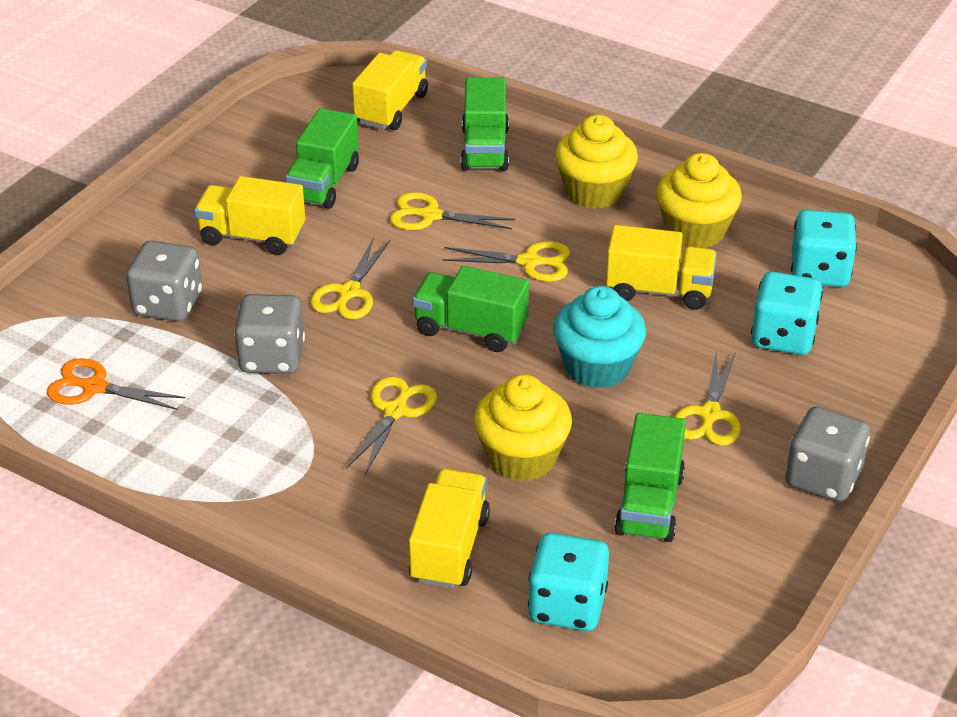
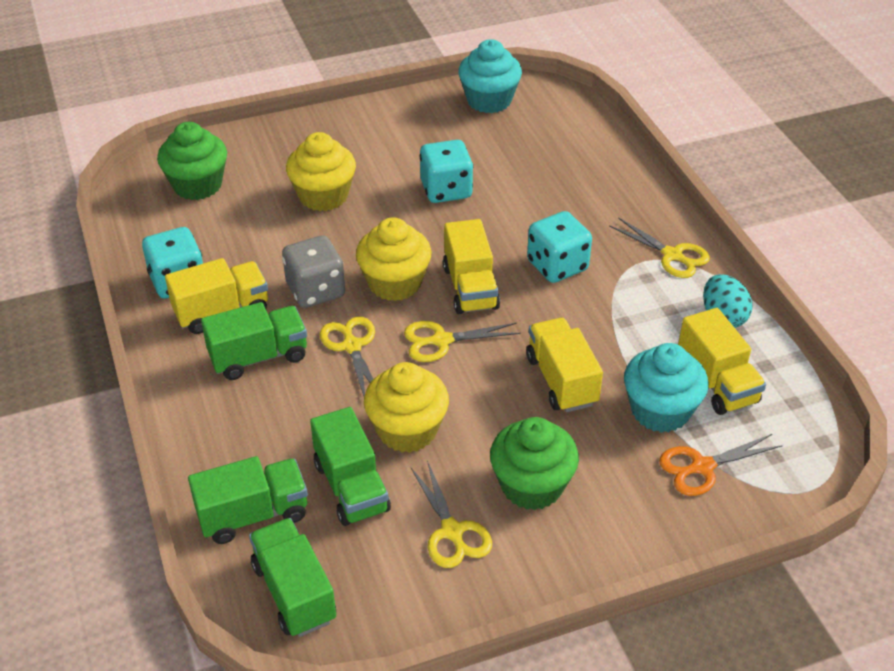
green cupcake: none = 0 -> [157,122,227,200] [490,417,579,510] = 2
grey dice: [126,241,202,322] [234,294,305,374] [786,406,870,502] = 3 -> [282,235,345,308] = 1
turquoise cupcake: [553,286,646,389] = 1 -> [458,39,522,113] [624,343,708,433] = 2
turquoise egg: none = 0 -> [703,274,752,328] = 1
yellow scissors: [310,237,390,319] [346,376,437,475] [390,192,515,230] [442,241,570,282] [675,352,741,446] = 5 -> [320,316,375,396] [404,321,521,362] [410,460,492,568] [609,217,710,278] = 4

